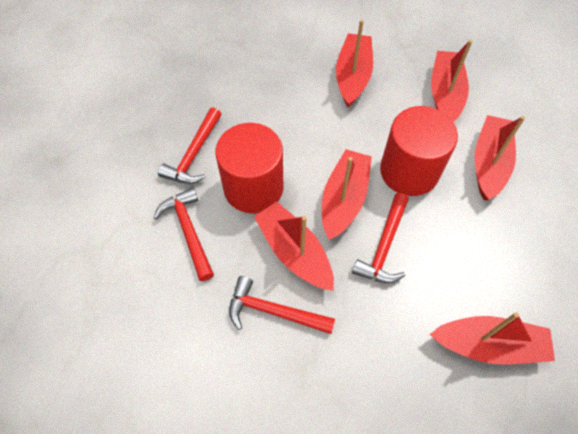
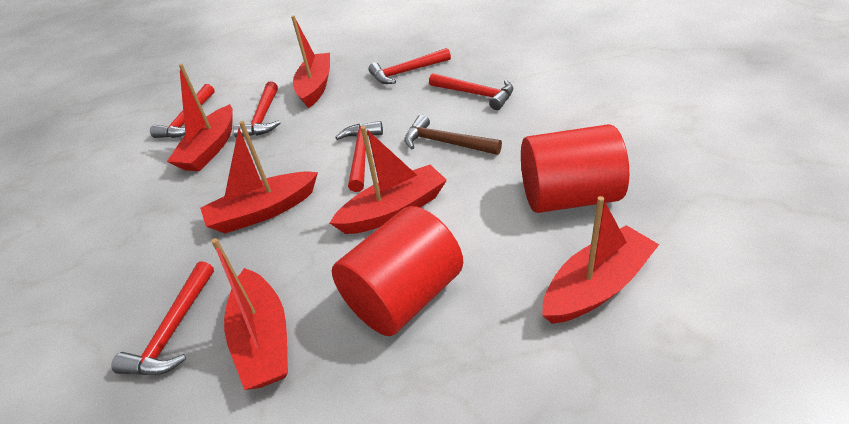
brown hammer: none = 0 -> [404,115,502,155] = 1
red hammer: [154,187,214,281] [158,107,221,184] [229,276,335,334] [352,193,409,283] = 4 -> [111,261,214,375] [150,84,215,138] [233,81,280,138] [335,121,383,192] [368,48,451,84] [429,73,513,110] = 6

